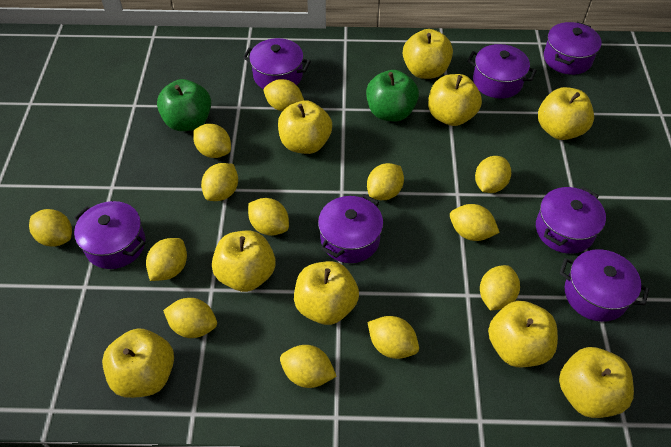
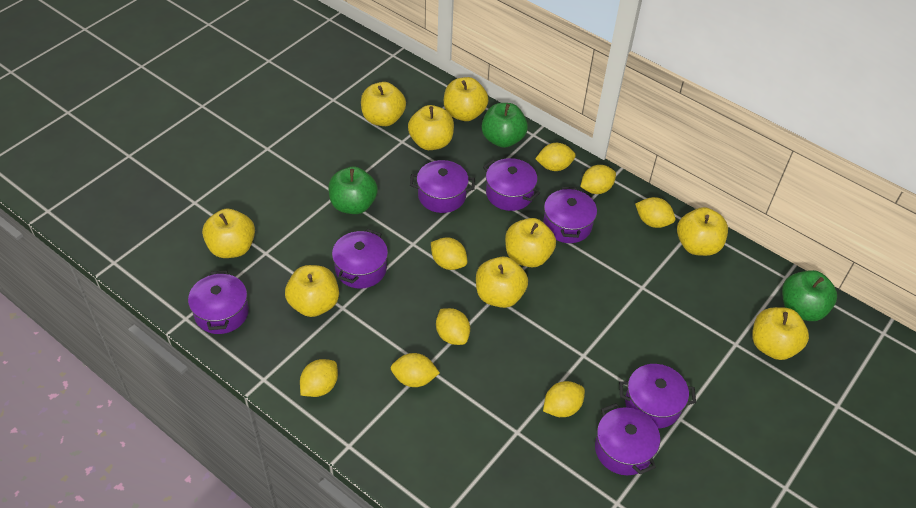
green apple: [157,79,211,131] [366,70,419,121] = 2 -> [328,167,378,214] [482,103,528,148] [782,270,837,321] = 3
yellow lemon: [29,209,72,247] [146,238,187,281] [163,298,217,338] [193,124,231,158] [201,163,238,201] [248,198,289,236] [264,79,304,111] [280,345,337,388] [367,163,404,200] [367,316,419,359] [450,204,500,241] [475,156,511,193] [480,265,520,311] = 13 -> [300,359,338,397] [390,353,440,387] [431,237,467,270] [436,308,470,345] [535,143,576,171] [543,381,585,417] [580,165,616,194] [635,197,676,228] = 8

